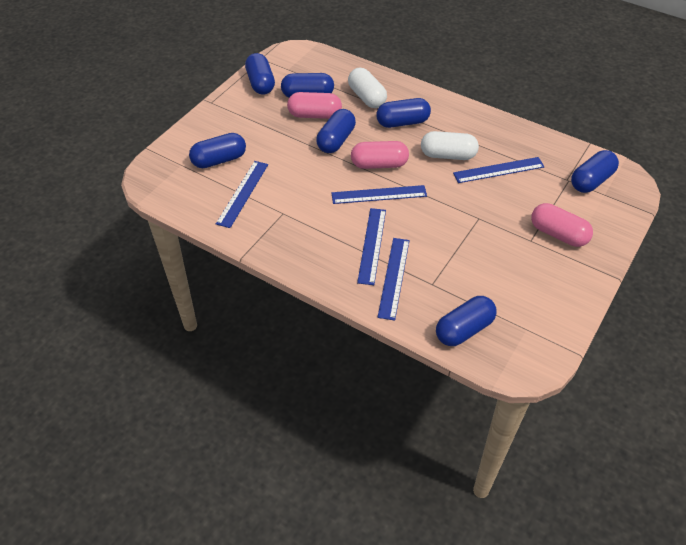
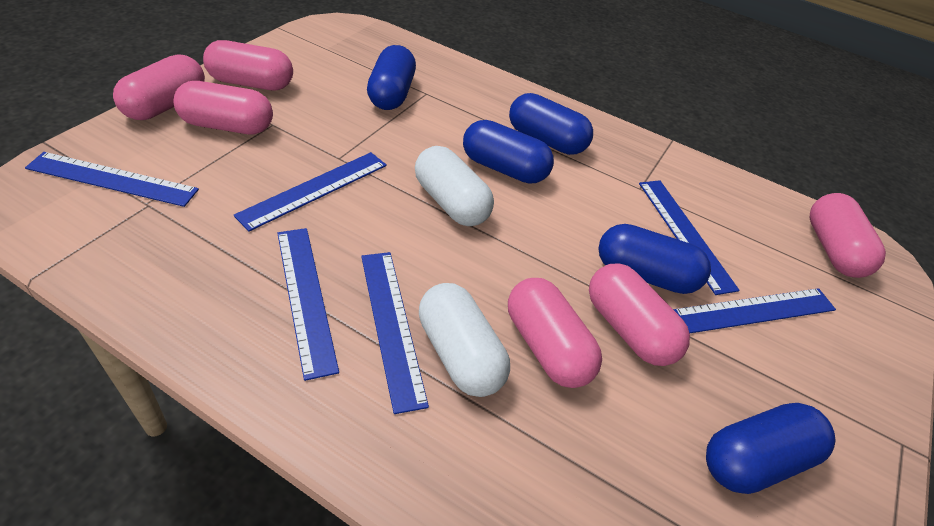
blue capsule: [189,133,246,168] [245,53,275,95] [281,73,334,97] [316,109,356,153] [376,98,431,128] [436,296,497,346] [571,150,619,193] = 7 -> [367,45,416,110] [463,120,554,184] [509,93,593,155] [598,224,711,294] [706,403,836,494] = 5
blue ruler: [216,161,268,228] [331,185,427,204] [357,208,386,285] [378,238,410,321] [453,157,545,183] = 5 -> [25,152,199,207] [234,152,387,232] [277,228,339,381] [361,252,429,414] [639,180,740,295] [673,288,836,333] = 6
pink capsule: [287,92,342,119] [351,141,409,169] [531,203,593,247] = 3 -> [113,54,205,120] [174,81,273,134] [203,40,293,90] [508,278,602,388] [589,264,690,366] [810,193,886,278] = 6

